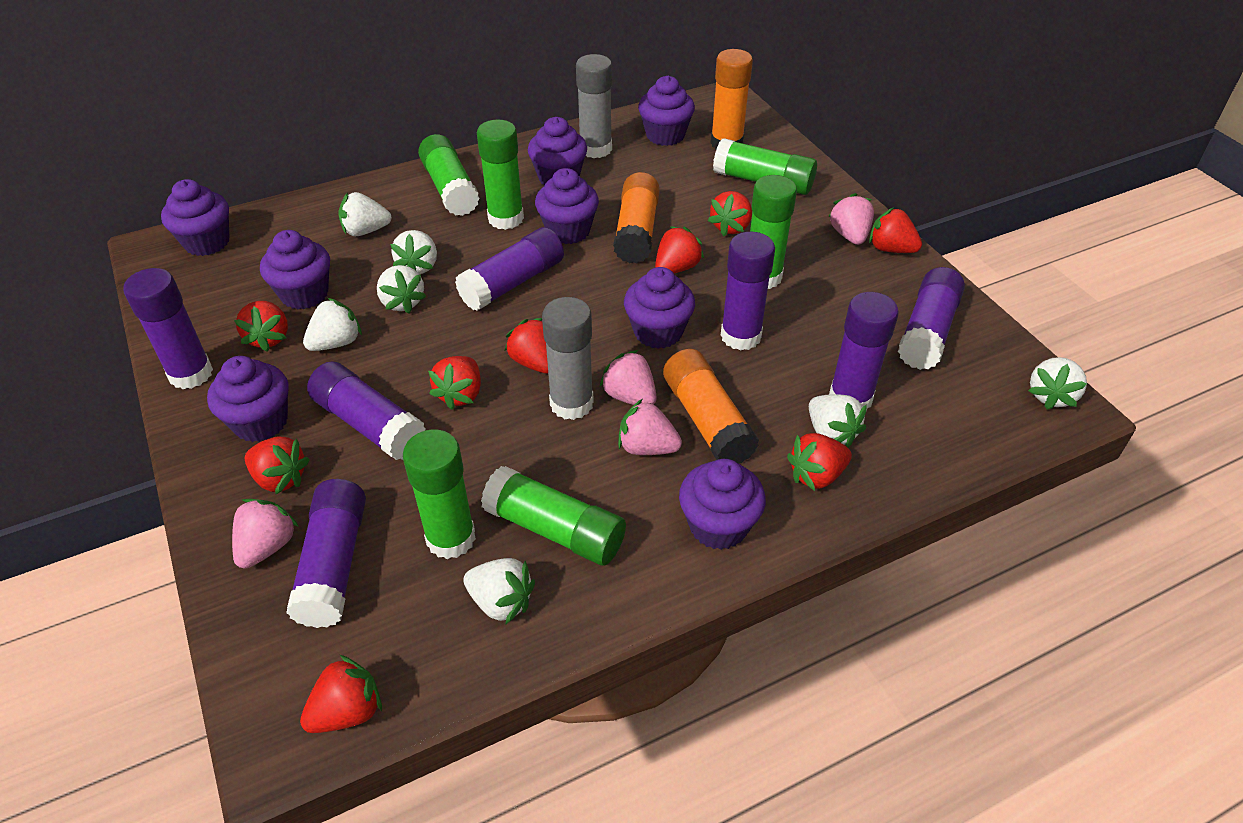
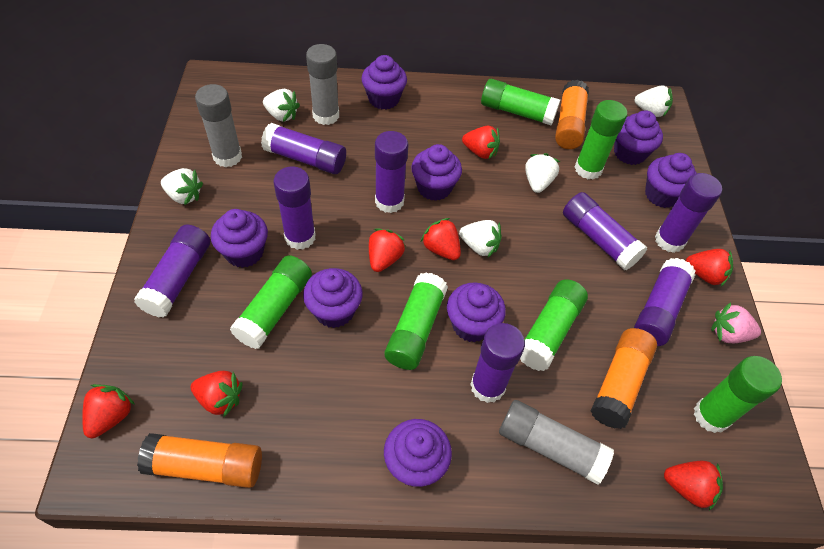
grey glue stick: [542,297,594,420] [576,54,612,158] = 2 -> [195,84,242,167] [306,44,339,125] [499,400,614,485] = 3
pink strawberry: [232,499,299,568] [600,350,657,405] [618,399,682,455] [829,193,874,245] = 4 -> [711,302,761,343] = 1
purple glue stick: [123,268,213,389] [286,479,366,628] [307,362,426,460] [455,227,564,311] [721,232,775,350] [829,292,899,411] [898,267,965,370] = 7 -> [134,225,210,318] [261,123,346,174] [274,166,316,250] [375,131,408,213] [470,323,525,403] [563,192,648,270] [634,258,696,346] [655,173,722,253] = 8
red strawberry: [234,301,288,352] [245,436,310,494] [300,655,382,733] [428,356,481,410] [505,318,548,374] [655,226,704,274] [708,191,752,236] [787,433,852,491] [869,207,922,253] = 9 -> [82,384,135,438] [191,371,243,417] [369,229,406,272] [421,218,461,260] [462,126,500,159] [664,461,723,511] [686,249,733,287] = 7
white strawberry: [303,298,362,351] [338,192,392,236] [377,265,427,314] [390,230,437,274] [463,558,535,624] [809,394,867,447] [1028,357,1087,410] = 7 -> [161,168,203,205] [263,89,300,122] [459,220,502,257] [525,153,560,193] [635,86,673,117] = 5

